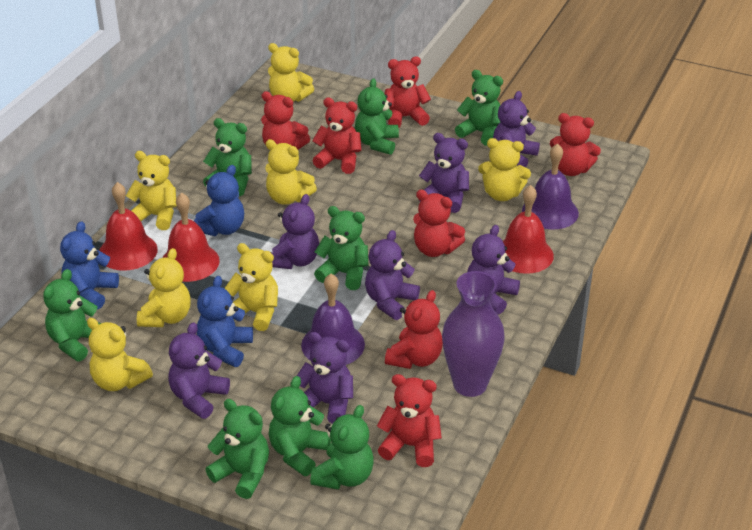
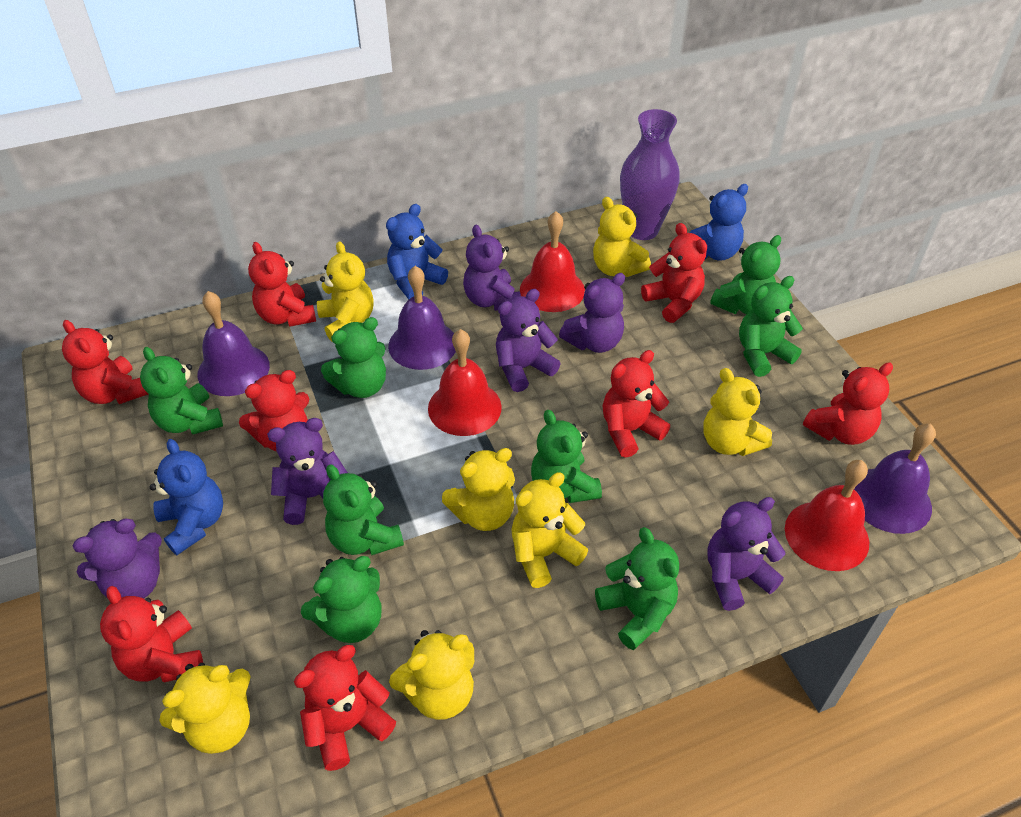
purple bell: [301,274,365,365] [522,143,579,230] = 2 -> [197,291,270,396] [388,266,456,370] [854,424,936,534] = 3
purple teddy bear: [168,322,230,419] [271,194,319,269] [297,332,353,424] [365,230,420,320] [419,133,469,213] [467,225,520,314] [493,91,540,168] = 7 -> [73,518,162,598] [267,418,348,525] [463,225,521,311] [496,289,561,392] [559,273,625,353] [707,497,785,611] = 6
red teddy bear: [261,91,310,149] [312,98,362,174] [377,374,442,467] [385,57,431,127] [385,290,443,369] [413,190,465,257] [550,113,601,176] = 7 -> [62,320,148,404] [100,586,203,682] [239,370,309,451] [248,242,316,327] [294,645,396,771] [603,350,670,458] [641,223,707,323] [803,362,893,445] = 8

